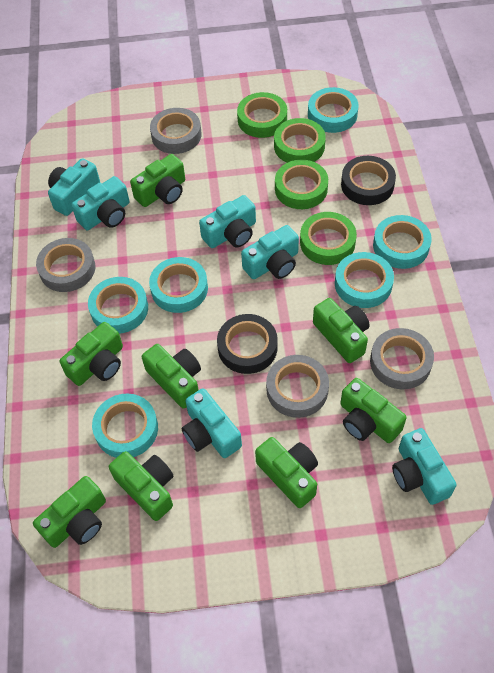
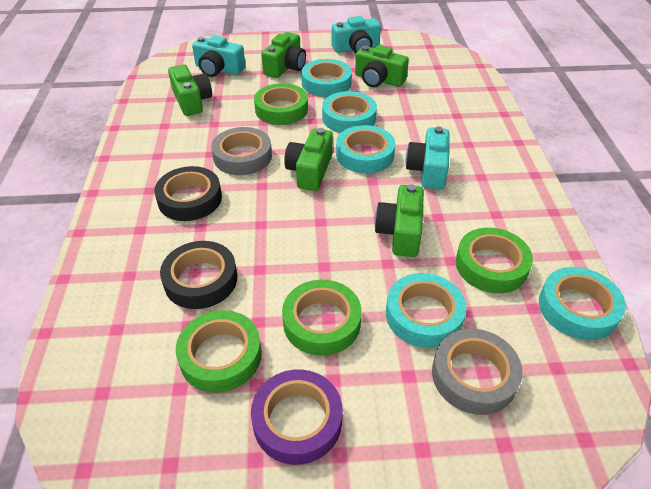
green camera: [33,476,106,548] [60,322,123,386] [109,451,173,521] [130,154,185,207] [142,344,201,409] [255,437,318,508] [313,298,370,363] [340,378,407,443] = 8 -> [168,64,212,116] [261,32,306,78] [284,128,333,191] [355,45,409,87] [375,184,424,257] = 5
grey tape: [36,238,95,292] [150,108,201,154] [266,355,329,418] [370,328,434,389] = 4 -> [211,127,272,175] [432,329,523,415] = 2
purple tape: none = 0 -> [251,369,343,465] = 1
turquoise camera: [48,158,100,216] [71,176,130,230] [182,388,242,458] [199,195,256,248] [241,225,299,279] [392,428,457,505] = 6 -> [192,35,245,77] [332,16,381,53] [405,126,450,190] = 3
turquoise tape: [88,277,148,334] [92,394,158,458] [149,257,208,313] [308,87,359,133] [335,252,394,308] [373,215,432,269] = 6 -> [301,59,352,97] [322,91,377,133] [336,125,395,173] [386,273,467,348] [539,267,626,340] = 5

